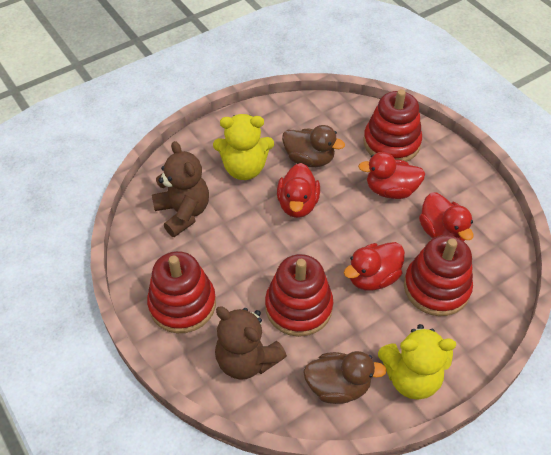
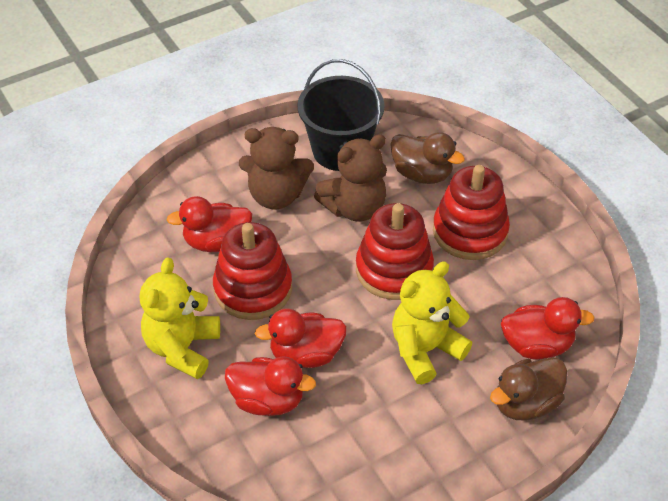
black bucket: none = 0 -> [297,59,385,171] = 1
red stacking toy: [147,251,216,333] [265,254,333,337] [364,89,422,162] [404,235,473,316] = 4 -> [213,222,292,320] [356,203,434,300] [433,165,510,260] = 3

